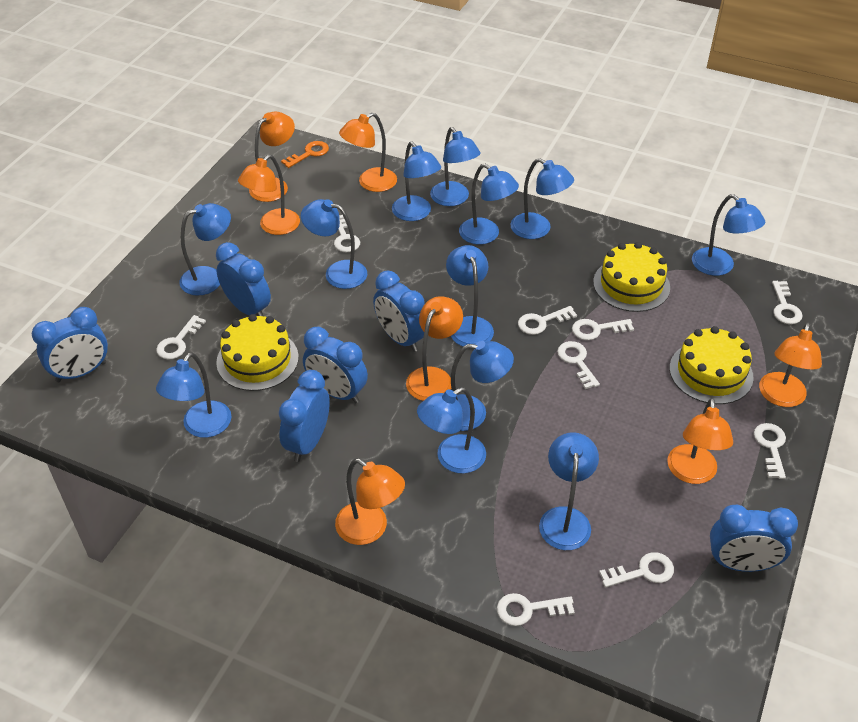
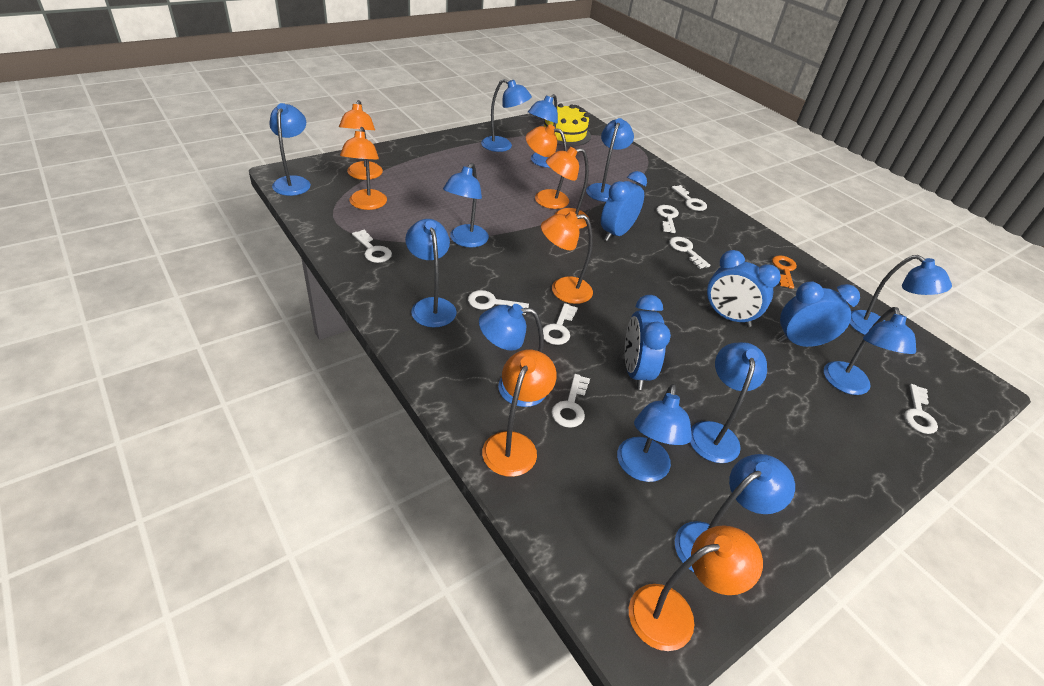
blue clock: [32,307,108,382] [216,242,271,316] [279,370,330,462] [303,327,368,403] [373,271,425,352] [710,504,798,572] = 6 -> [601,171,647,241] [625,295,671,390] [707,250,781,327] [778,281,860,347] = 4
white key: [156,315,206,360] [334,215,360,253] [497,593,575,626] [518,306,577,335] [557,341,600,389] [572,319,634,340] [599,552,674,588] [754,423,786,479] [772,281,803,324] = 9 -> [352,230,392,263] [468,290,529,314] [543,303,578,345] [551,374,590,428] [656,205,679,233] [669,237,710,269] [671,185,707,211] [904,384,938,434] = 8
yellow cake: [216,314,299,391] [593,242,670,312] [670,326,754,404] = 3 -> [541,103,591,146] = 1

